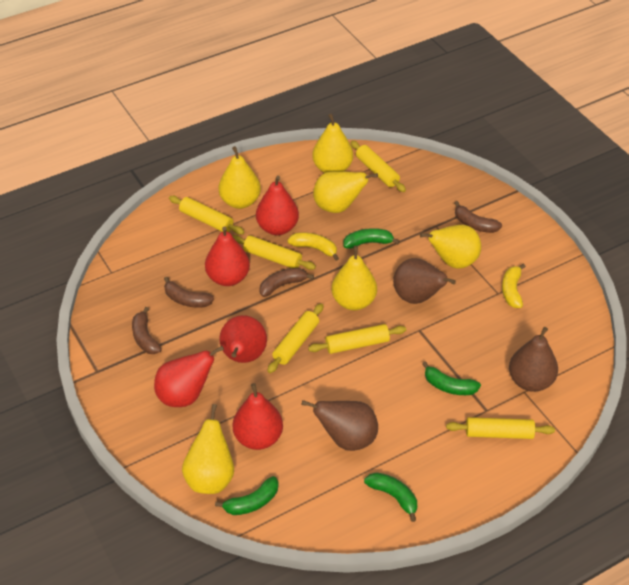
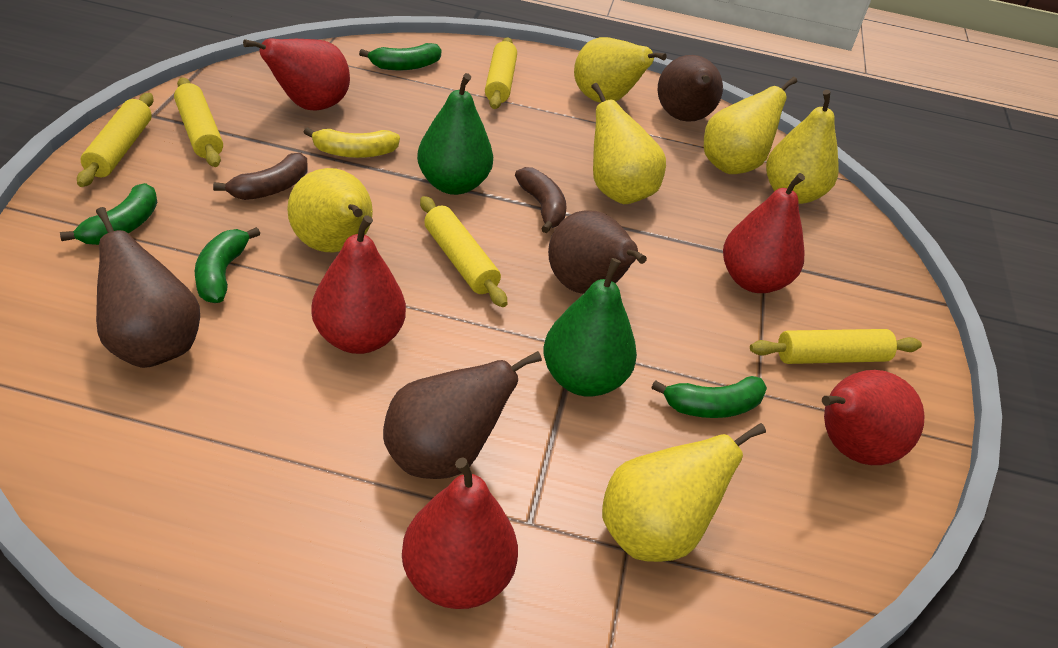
brown banana: [132,307,162,354] [164,277,214,308] [259,268,314,297] [455,201,502,233] = 4 -> [213,153,307,200] [515,167,567,233] = 2
brown pear: [302,400,378,451] [393,258,456,304] [509,327,558,392] = 3 -> [96,207,200,368] [383,351,542,479] [548,210,647,294] [658,55,723,122] = 4
green pear: none = 0 -> [417,73,493,195] [543,258,637,397] = 2
yellow banana: [287,232,339,261] [502,264,526,308] = 2 -> [304,127,400,158] = 1
yellow rolling pin: [169,196,244,235] [233,235,316,270] [267,303,324,373] [308,324,406,354] [350,141,406,192] [446,417,555,439] = 6 -> [77,93,154,187] [174,77,223,167] [420,196,507,307] [485,37,517,109] [750,329,922,364] = 5

